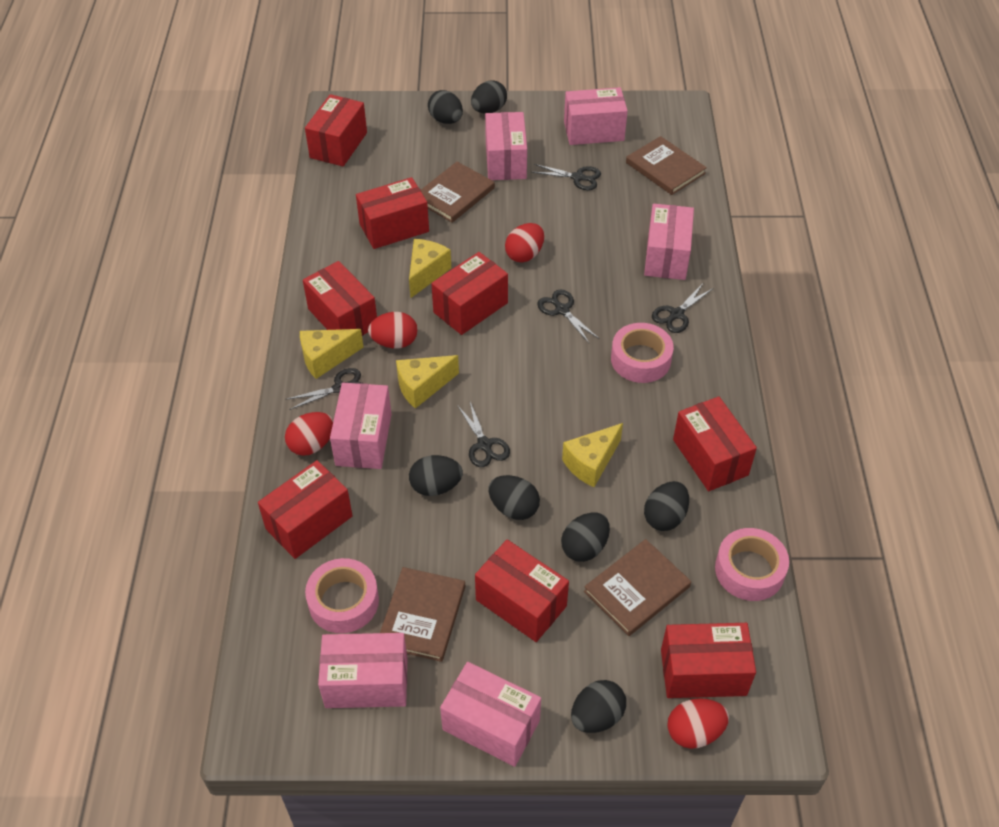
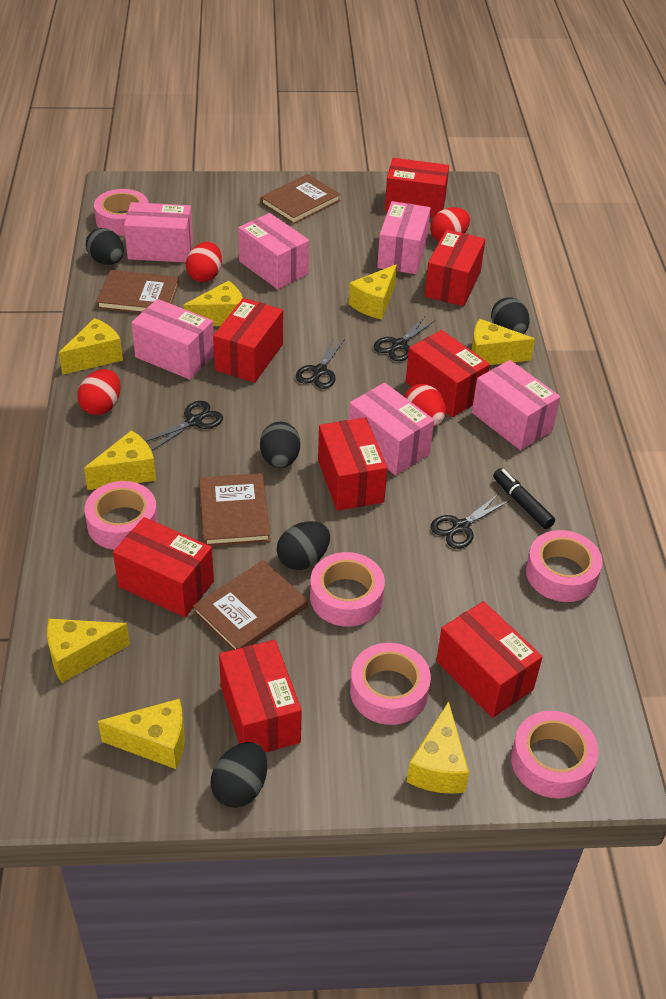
black egg: [409,455,463,496] [428,90,463,124] [471,80,507,113] [488,475,540,520] [561,512,610,562] [571,680,626,733] [644,481,689,531] = 7 -> [86,228,124,265] [211,742,267,808] [260,422,300,468] [277,521,330,570] [491,298,530,334] = 5
black marker: none = 0 -> [493,468,555,529] = 1
black scissors: [285,368,362,410] [457,402,510,467] [532,164,601,190] [537,289,599,343] [652,284,713,333] = 5 -> [145,401,223,451] [296,337,345,389] [374,316,435,361] [431,494,509,549] = 4
pink tape: [305,558,379,633] [611,323,674,383] [715,528,789,601] = 3 -> [85,481,158,550] [94,189,148,236] [310,552,385,627] [350,643,431,725] [511,711,599,798] [526,530,603,602] = 6
yellow cheese: [300,329,363,379] [396,355,459,409] [409,239,451,298] [562,423,623,487] = 4 -> [47,619,130,683] [59,318,123,375] [84,430,156,490] [98,698,185,769] [183,281,243,326] [349,264,397,320] [407,701,469,794] [471,319,535,365] = 8

